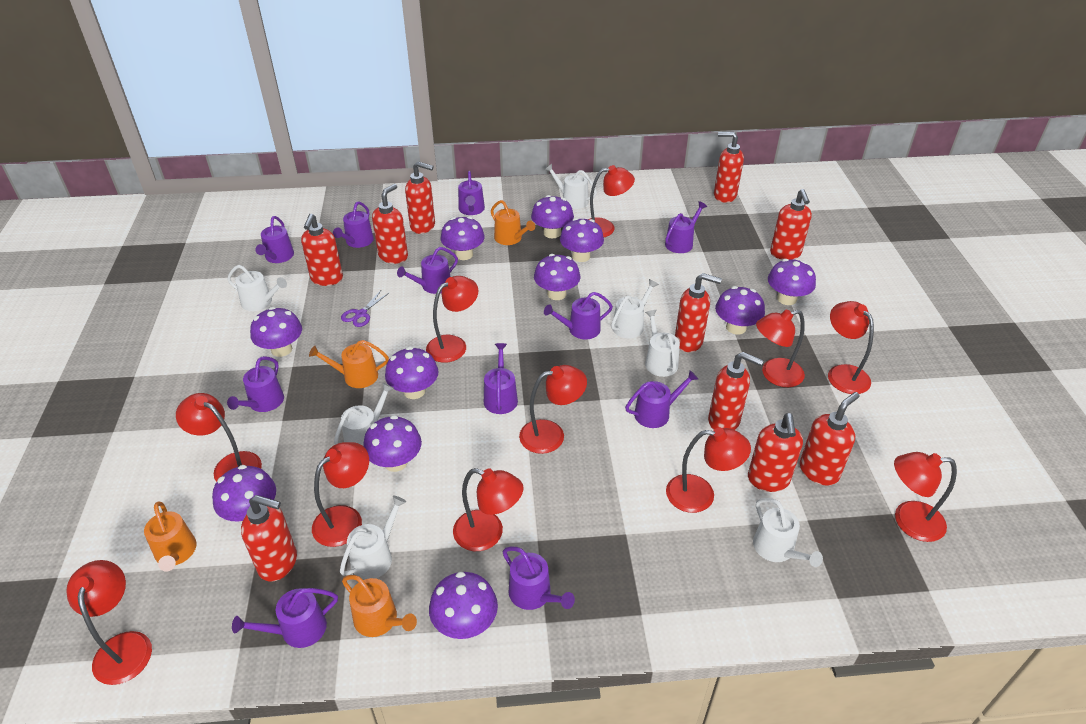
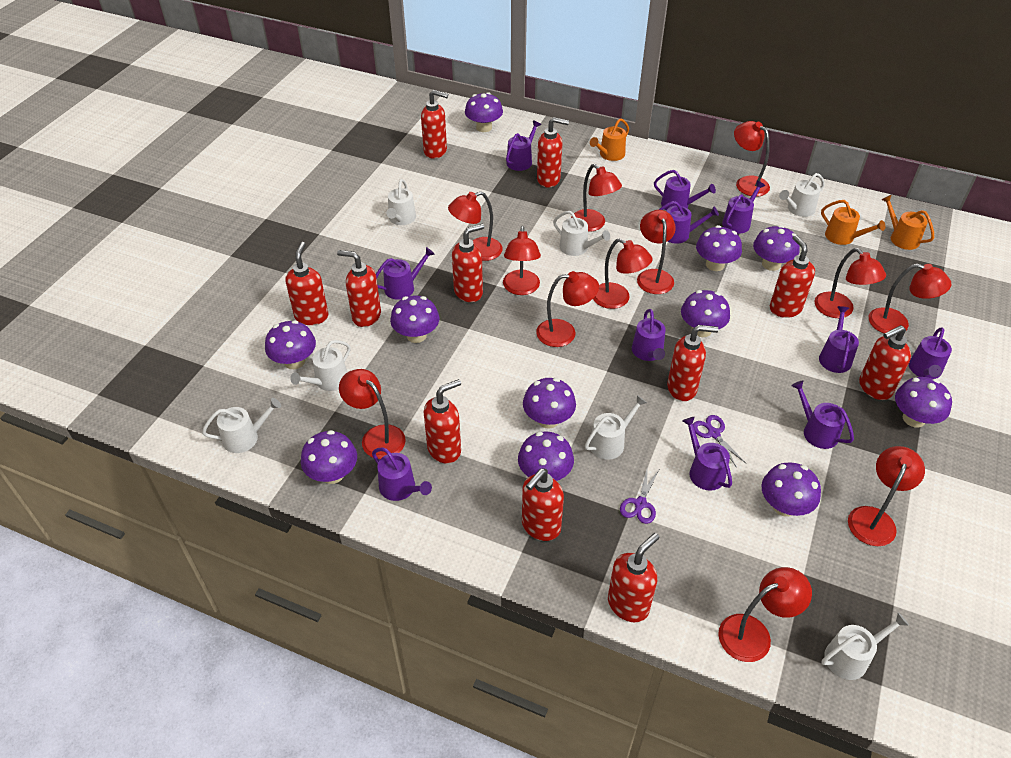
orange watering can: [144,501,197,572] [309,340,389,388] [342,575,417,637] [491,200,535,245] = 4 -> [590,118,629,161] [821,200,885,245] [881,195,934,250] = 3
purple scissors: [341,291,389,327] = 1 -> [620,466,660,524] [693,415,746,468] = 2
red lamp: [66,560,152,685] [176,393,262,482] [312,442,369,547] [426,276,478,363] [453,468,524,551] [519,365,587,454] [588,165,635,237] [666,428,751,513] [756,309,805,387] [828,301,874,394] [894,452,957,542] = 11 -> [339,369,406,459] [448,191,502,261] [503,226,541,295] [536,271,599,347] [571,164,622,232] [593,238,653,309] [637,210,676,294] [718,567,812,662] [734,121,770,197] [814,248,886,318] [848,446,925,546] [869,264,951,333] = 12
red soap dispenser: [241,495,297,582] [301,214,343,286] [372,184,408,264] [405,161,435,234] [675,273,722,352] [708,352,764,430] [714,132,744,203] [748,413,803,492] [770,189,812,260] [800,392,860,486] = 10 -> [285,242,328,325] [337,250,381,327] [421,90,448,159] [423,379,461,463] [452,224,484,302] [522,469,564,541] [537,117,569,187] [608,533,660,622] [667,325,719,401] [770,235,815,318] [859,325,911,400] = 11

